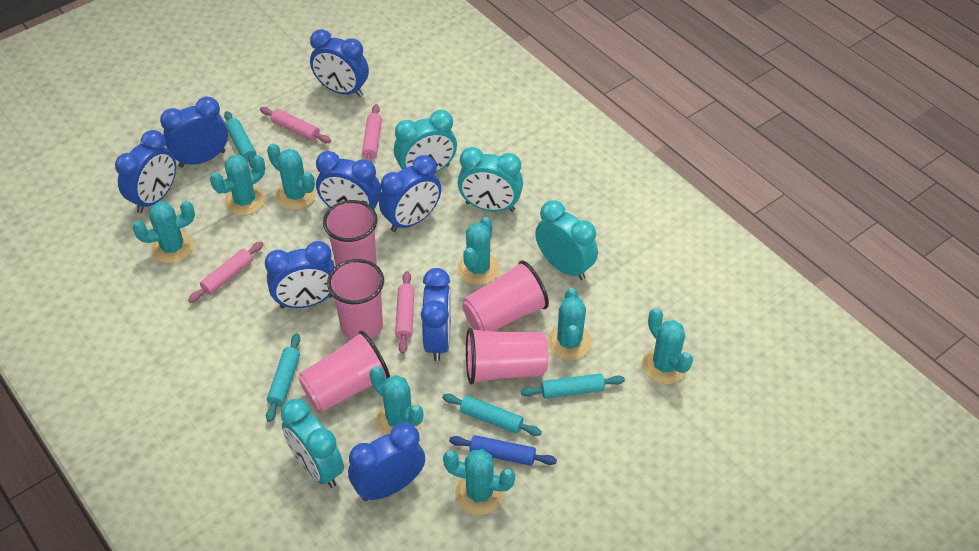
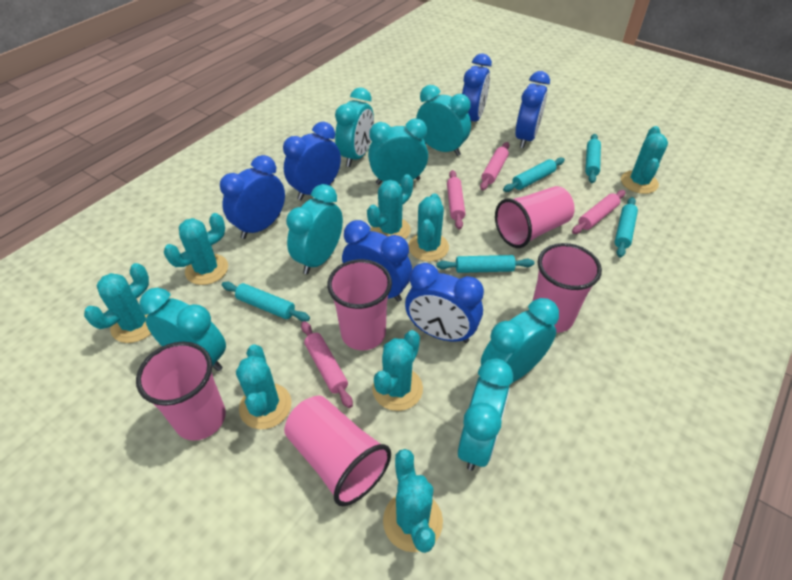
blue clock: [115,130,176,213] [160,97,228,168] [265,241,335,309] [310,29,369,97] [316,151,381,209] [348,423,425,501] [379,155,441,232] [421,268,451,361] = 8 -> [220,155,285,239] [283,122,341,200] [342,220,412,302] [405,263,484,343] [462,54,492,122] [515,71,550,148] = 6
blue rolling pin: [449,435,557,466] = 1 -> none = 0
turquoise clock: [281,399,344,488] [394,110,457,172] [458,147,523,212] [535,200,598,280] = 4 -> [139,288,226,371] [286,184,343,274] [335,88,374,167] [368,118,428,185] [416,85,471,156] [458,359,513,471] [481,298,559,383] = 7
turquoise rolling pin: [224,111,257,169] [266,333,301,422] [442,393,542,436] [521,373,625,399] = 4 -> [222,282,310,321] [436,255,534,273] [503,157,565,192] [585,134,601,183] [615,197,638,258] = 5

